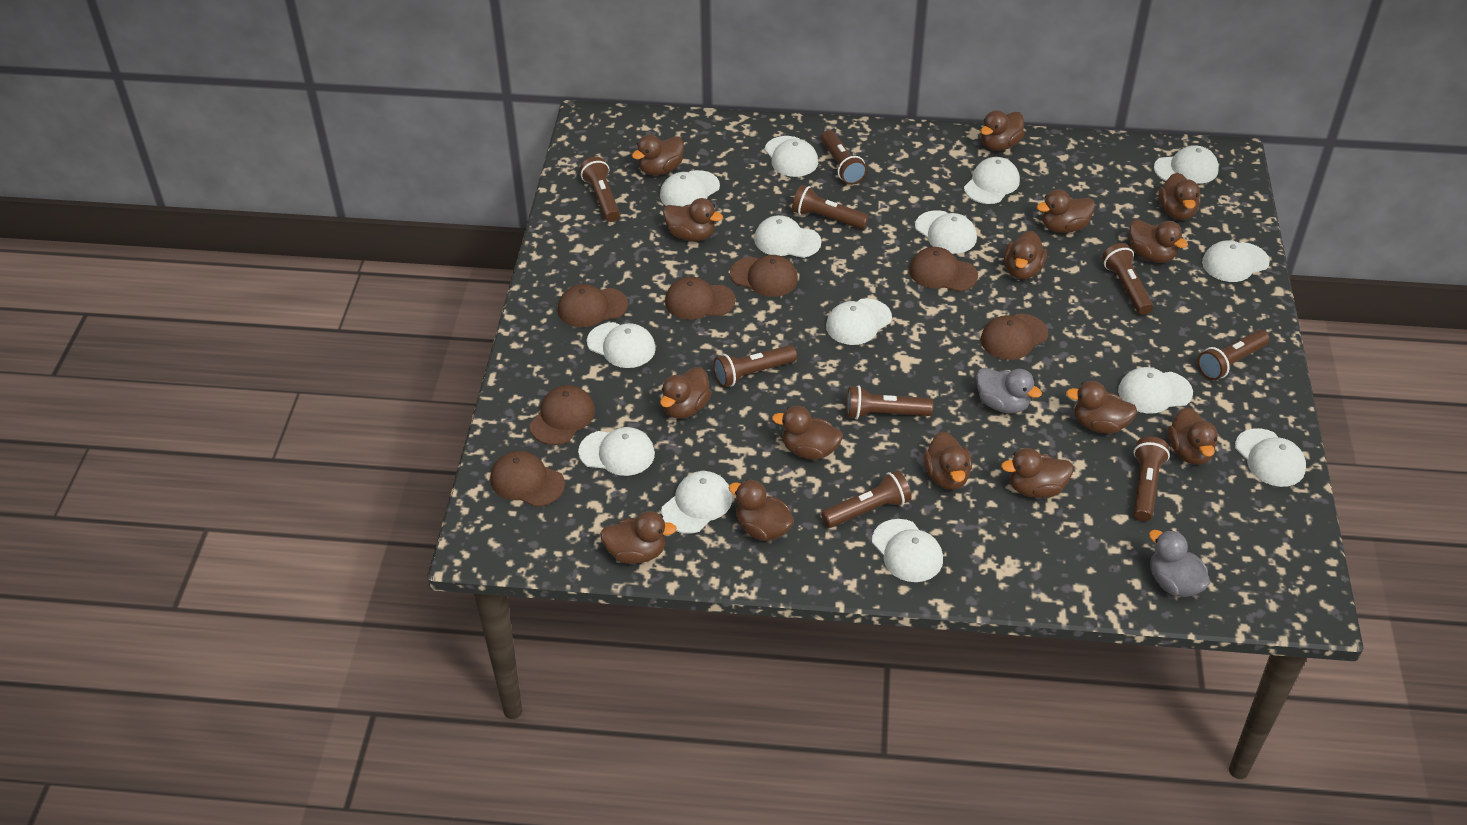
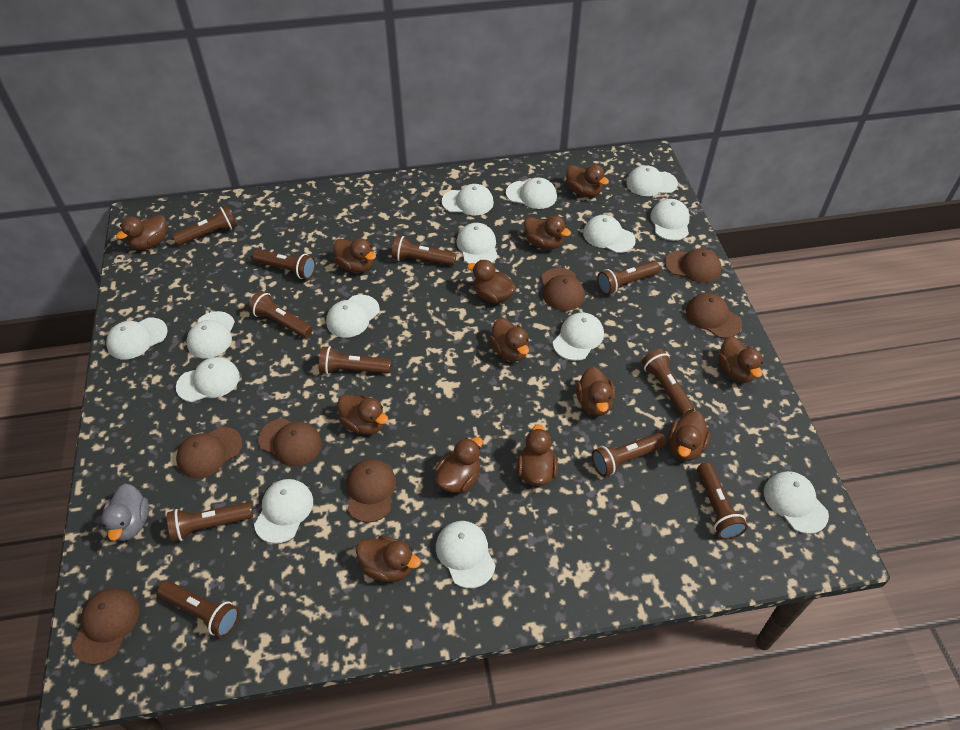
brown duck: [600,511,677,564] [632,135,684,175] [660,367,711,419] [663,198,723,241] [728,479,794,541] [772,406,843,460] [923,431,972,490] [980,110,1025,151] [1001,448,1073,498] [1004,231,1047,279] [1037,189,1095,233] [1066,381,1137,434] [1129,220,1188,263] [1158,173,1201,220] [1168,407,1218,465] = 15 -> [116,215,167,250] [333,238,376,273] [337,394,389,435] [356,536,421,582] [435,437,483,493] [467,260,516,303] [489,318,529,362] [517,424,558,486] [524,215,571,250] [566,164,609,197] [576,367,615,416] [668,411,710,461] [718,336,763,383] = 13
brown flashlight: [580,157,620,222] [713,345,797,387] [792,185,869,229] [821,130,867,185] [821,470,912,528] [846,385,933,420] [1102,243,1153,315] [1133,436,1170,521] [1198,330,1270,380] = 9 -> [157,581,239,638] [167,502,253,542] [172,205,237,246] [248,291,313,338] [252,249,316,279] [319,346,391,374] [392,236,456,266] [592,433,666,477] [597,261,660,295] [641,349,694,417] [697,462,748,539] = 11
grey duck: [976,367,1042,413] [1149,530,1210,597] = 2 -> [101,484,149,541] = 1

